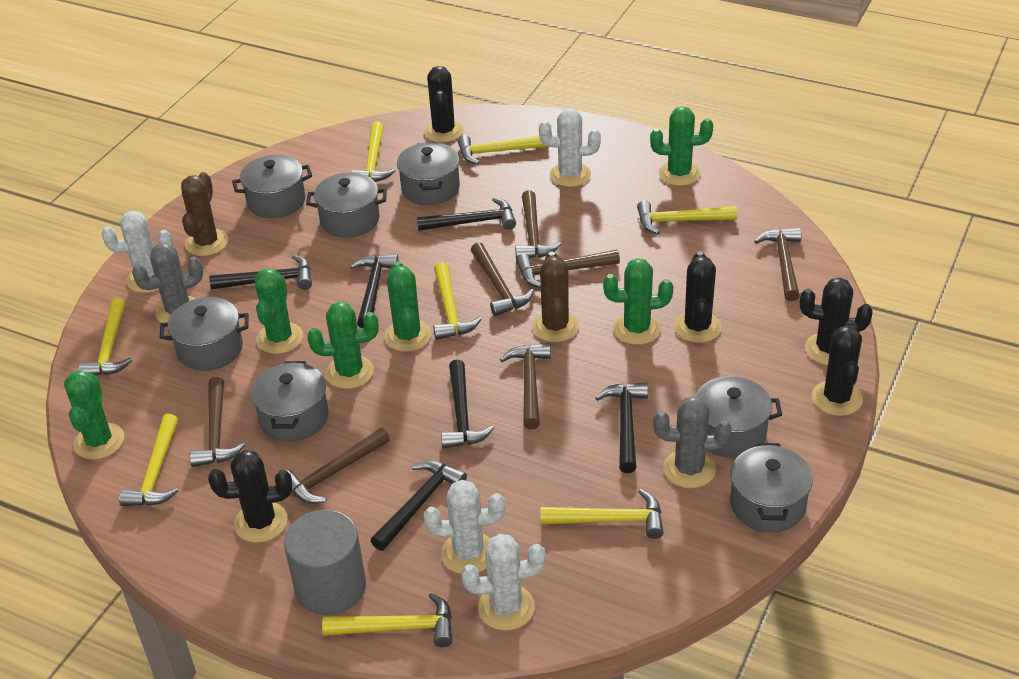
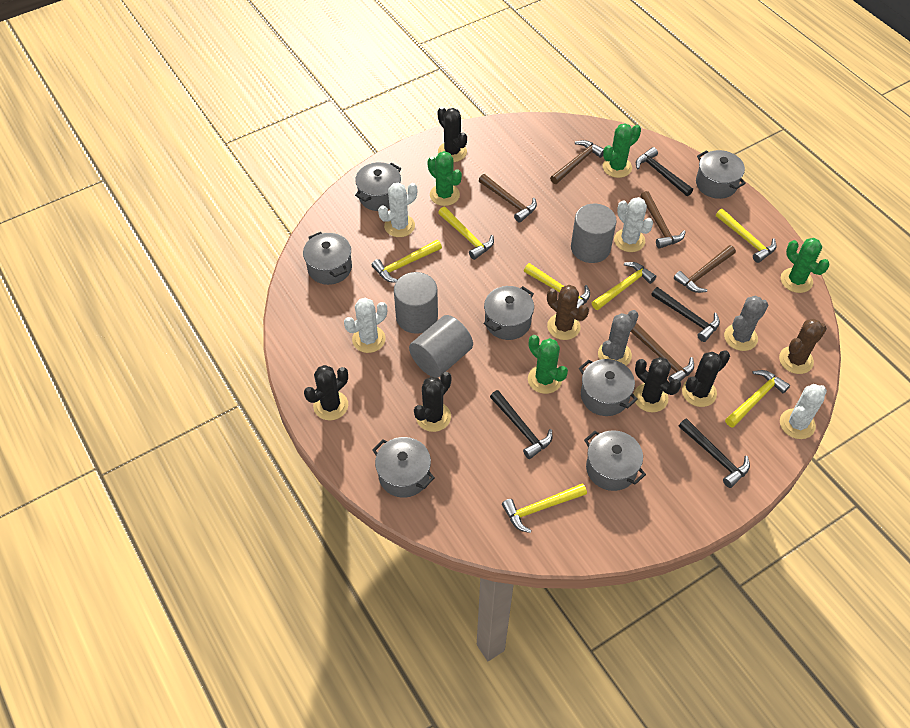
black hammer: [209,255,312,290] [350,254,399,328] [370,460,467,551] [417,198,516,231] [441,360,494,449] [595,382,648,473] = 6 -> [490,390,552,459] [636,147,693,196] [651,287,720,342] [679,418,750,488] = 4
brown hammer: [190,377,245,467] [286,428,390,504] [471,242,534,316] [500,343,551,429] [515,190,562,258] [516,250,620,288] [754,228,802,301] = 7 -> [479,174,537,223] [550,140,604,184] [630,323,694,382] [640,191,686,249] [674,245,736,293] = 5
green cactus: [64,370,124,460] [254,268,303,354] [307,302,379,389] [384,261,431,352] [603,258,673,345] [650,106,713,186] = 6 -> [427,151,462,206] [528,335,568,394] [603,123,641,178] [781,238,829,293] = 4
grey cylinder: [284,510,366,615] = 1 -> [394,272,438,334] [409,315,473,378] [571,204,617,263] = 3
yellow hammer: [78,298,132,375] [119,414,178,506] [322,592,452,647] [351,122,396,182] [433,262,482,340] [458,135,548,164] [541,489,664,539] [637,201,737,234] = 8 -> [372,240,442,283] [438,207,494,260] [502,483,587,533] [524,263,590,309] [592,262,656,310] [716,209,777,263] [725,370,790,428] = 7

